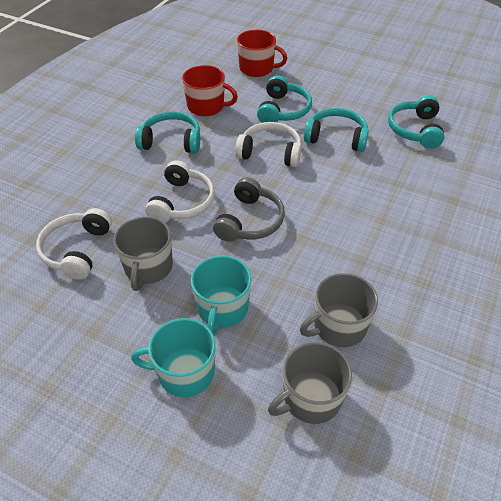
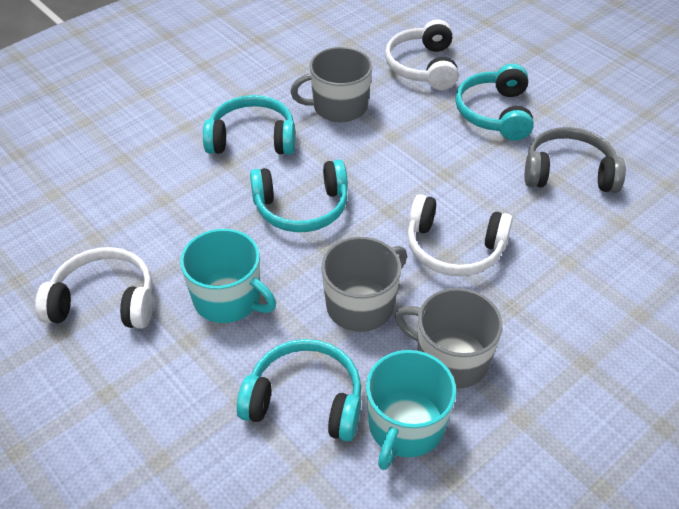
red mug: [182,65,238,116] [237,30,287,77] = 2 -> none = 0

